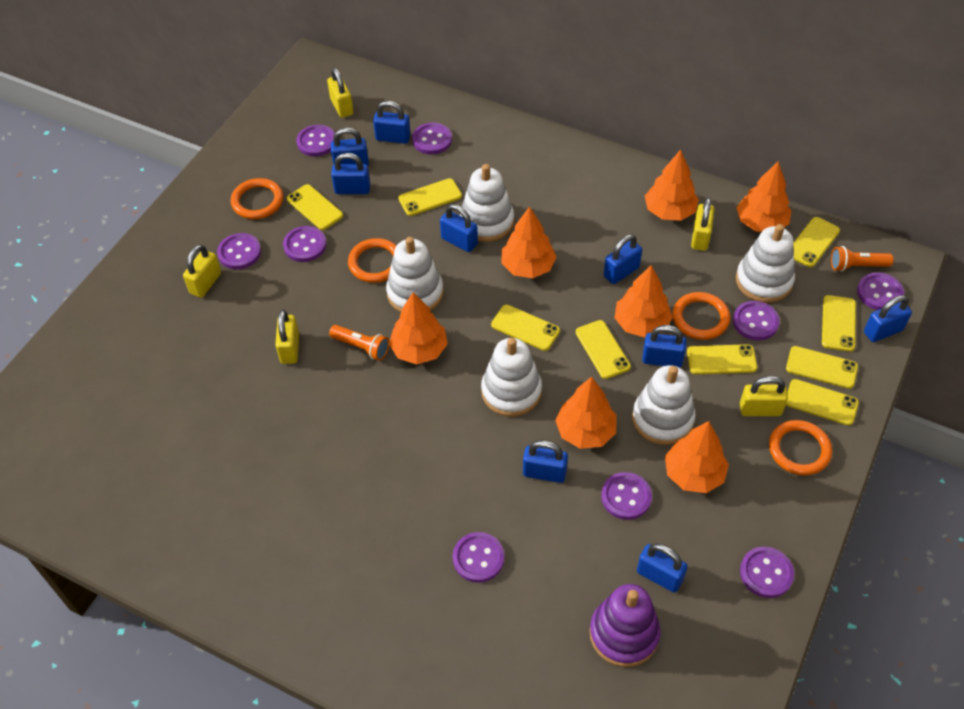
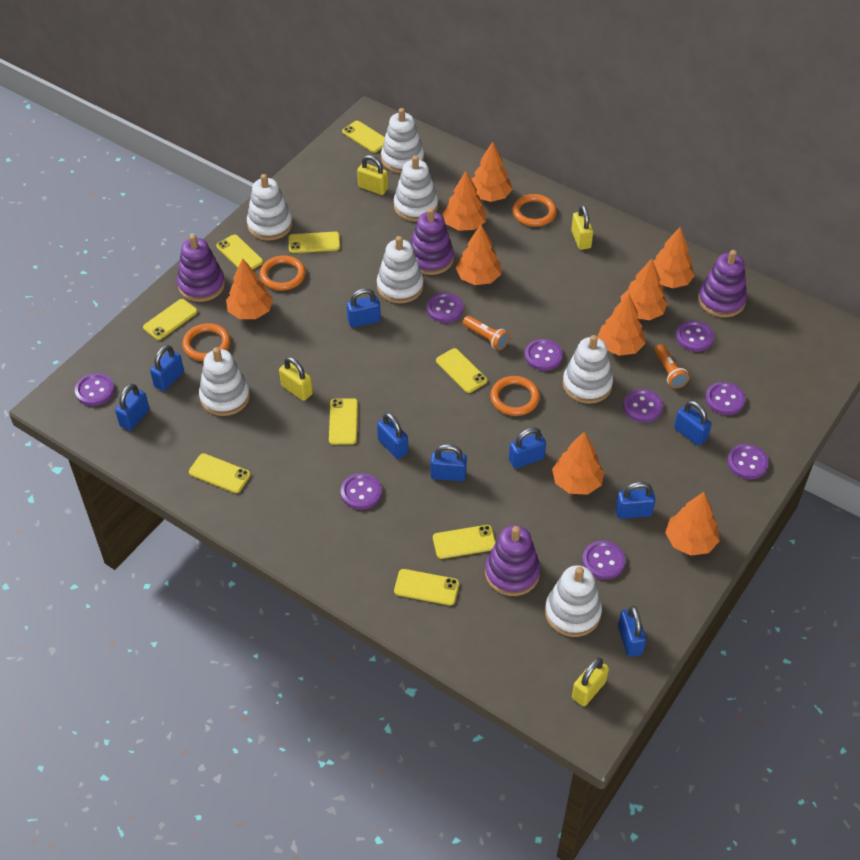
orange tree: [389,292,447,364] [501,206,556,278] [555,377,617,449] [614,265,673,337] [645,149,699,221] [665,421,729,493] [736,161,792,232] = 7 -> [226,258,273,319] [442,171,487,231] [456,224,501,285] [471,142,513,202] [552,432,604,495] [597,294,645,356] [621,258,668,320] [653,227,695,288] [665,492,719,556] = 9
purple stacking toy: [589,584,661,667] = 1 -> [177,234,225,302] [410,208,454,275] [485,525,541,596] [698,250,747,318] = 4
white stacking toy: [386,237,444,312] [460,164,514,242] [481,338,542,417] [632,365,696,445] [736,224,795,303] = 5 -> [199,347,250,416] [247,174,292,240] [377,236,424,304] [381,108,424,173] [394,155,438,222] [545,565,602,637] [563,335,613,404] = 7
yellow padlock: [183,244,221,298] [275,309,299,364] [327,67,353,118] [691,197,714,251] [740,376,788,416] = 5 -> [279,357,313,401] [357,155,388,195] [571,205,593,250] [572,658,609,706] = 4

